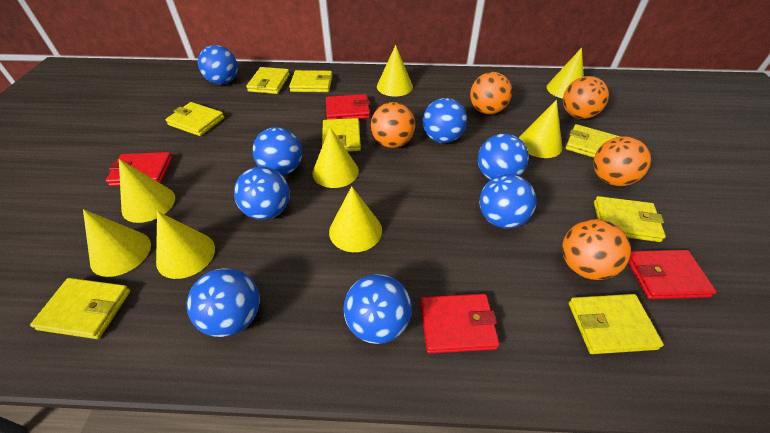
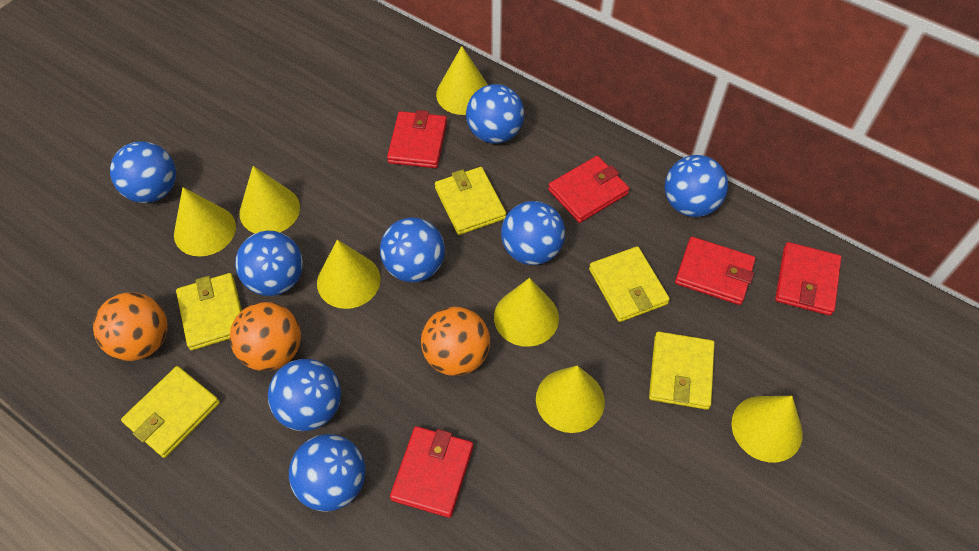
orange ball: [371,102,415,148] [470,72,512,114] [562,219,631,280] [563,76,609,119] [593,137,651,186] = 5 -> [93,292,167,361] [230,302,301,371] [421,307,490,376] = 3
red wallet: [106,152,173,186] [326,94,370,120] [420,294,500,354] [628,250,716,299] = 4 -> [387,110,447,168] [390,426,473,518] [548,156,630,223] [675,237,756,305] [775,242,841,316] = 5
yellow cone: [83,209,151,277] [119,159,175,223] [156,211,215,279] [312,127,359,188] [329,186,382,252] [377,45,413,97] [519,100,562,158] [547,48,584,99] = 8 -> [174,187,236,256] [239,166,300,233] [317,240,381,309] [436,46,488,115] [494,278,559,347] [536,365,605,433] [731,396,803,462] = 7
yellow wallet: [30,278,130,339] [165,102,224,136] [246,67,290,94] [289,70,332,92] [322,118,361,152] [566,124,621,158] [569,294,664,354] [594,196,666,242] = 8 -> [121,366,220,458] [176,273,242,351] [435,167,506,235] [589,246,670,322] [649,332,715,410] = 5

